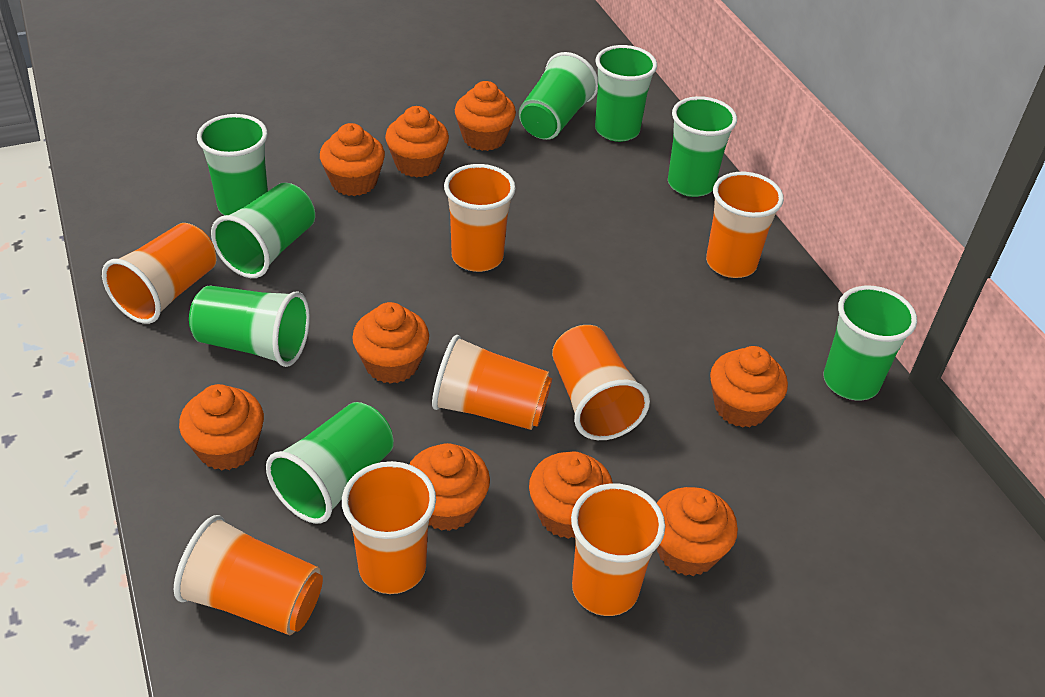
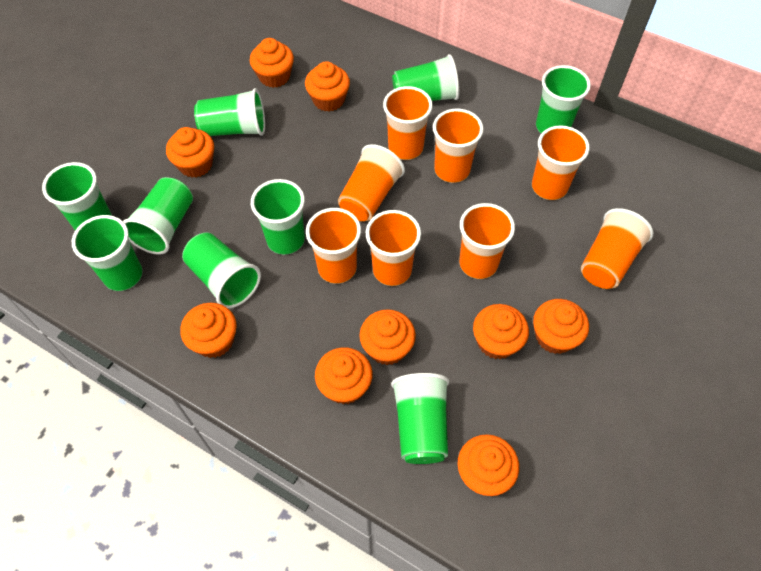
green cup: [189,286,310,367] [197,114,268,216] [211,182,315,278] [266,402,394,524] [519,52,598,140] [595,45,657,142] [668,96,737,197] [824,286,917,400] = 8 -> [42,162,112,230] [72,215,143,291] [123,177,193,255] [182,232,261,309] [194,88,265,136] [251,179,305,255] [391,373,449,464] [392,54,459,101] [536,65,591,133] = 9

